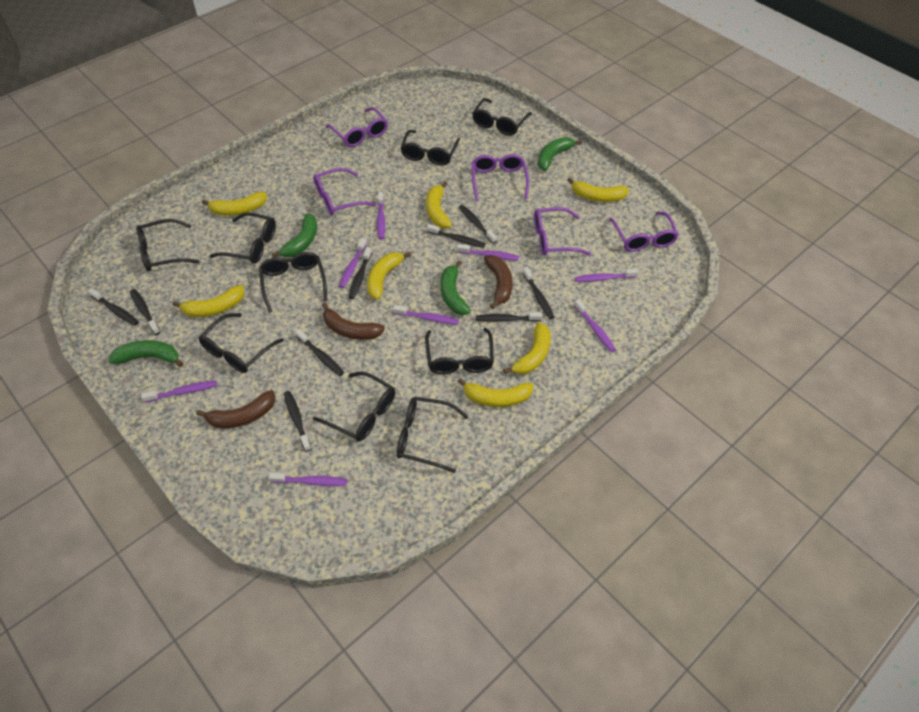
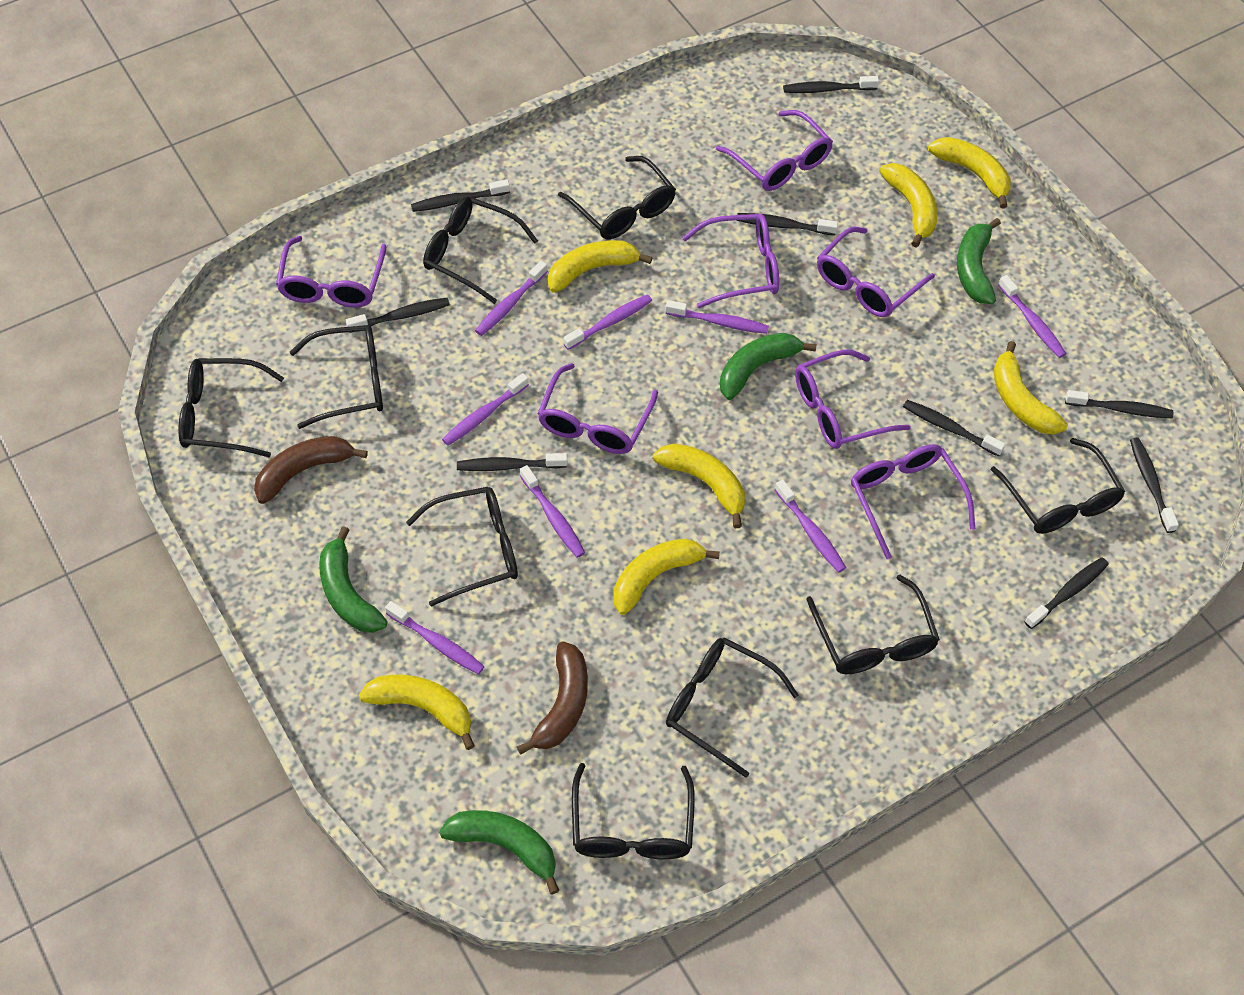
brown banana: [196,390,275,428] [322,302,385,340] [484,255,513,309] = 3 -> [254,436,368,504] [517,641,588,754] = 2
purple glasses: [313,168,376,215] [326,107,388,147] [472,154,529,201] [534,207,591,255] [609,211,679,252] = 5 -> [276,236,387,308] [538,363,658,454] [682,214,779,308] [716,110,833,191] [795,350,911,449] [817,227,935,317] [851,444,975,559] = 7

